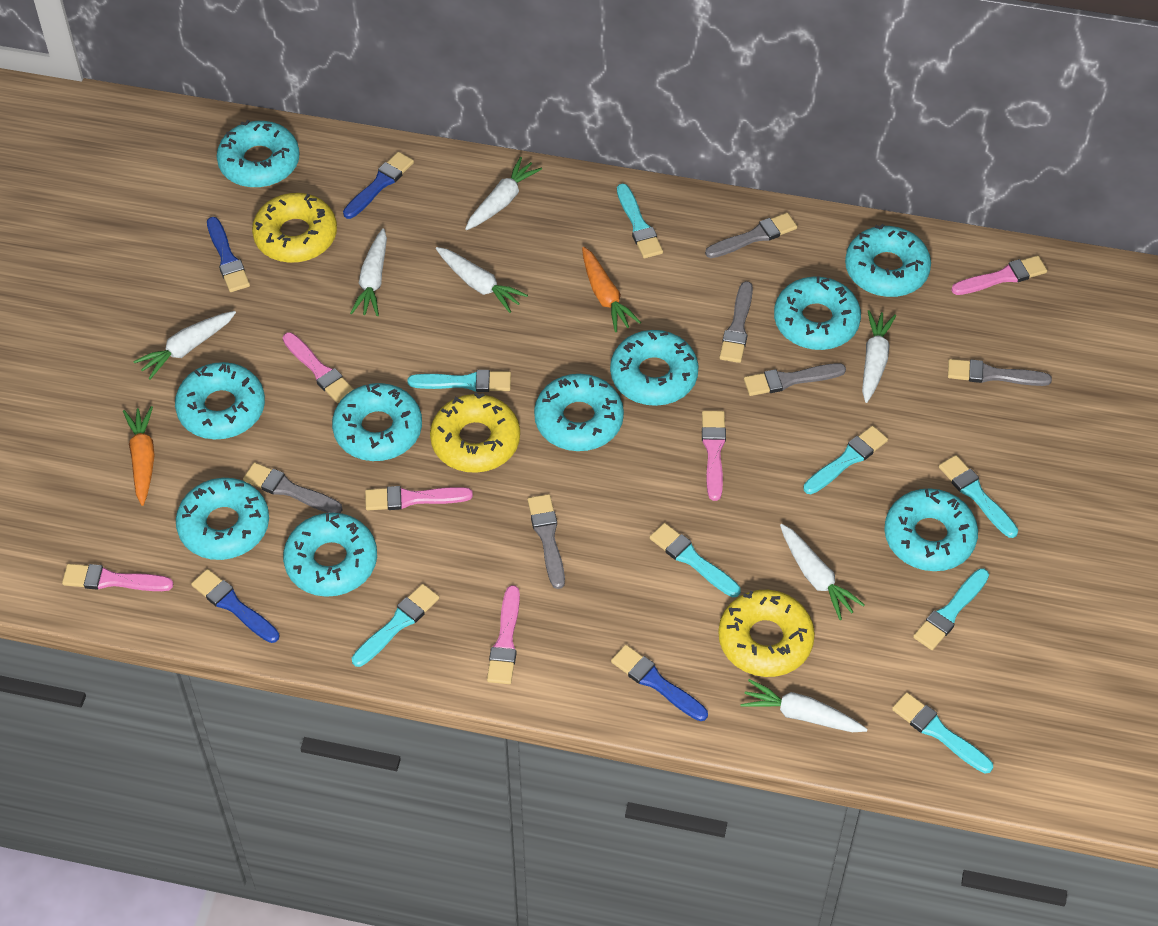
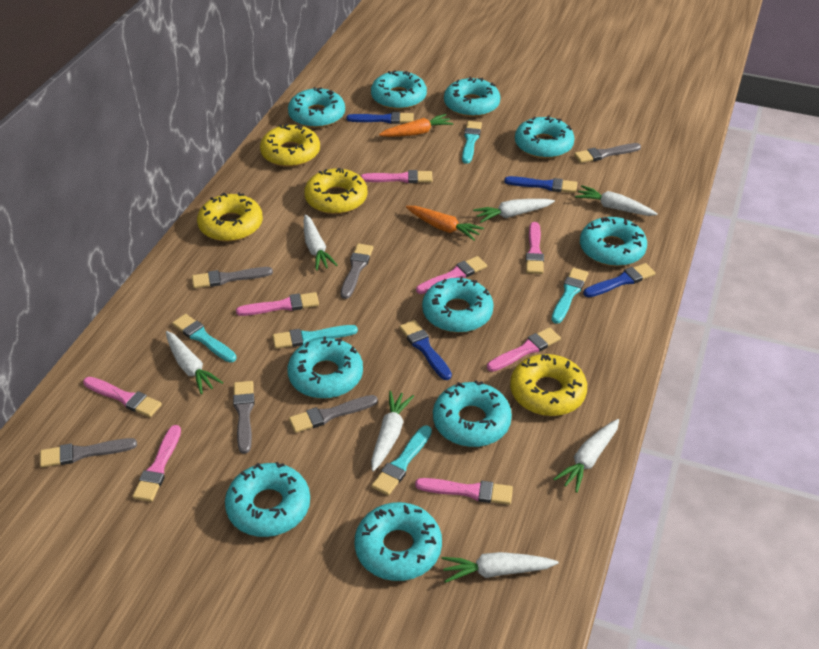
pink brush: [62,564,173,591] [283,332,354,403] [365,486,473,510] [487,585,520,684] [702,411,726,501] [951,256,1047,295] = 6 -> [83,377,162,417] [133,425,181,502] [236,292,319,316] [361,170,432,183] [415,478,513,505] [416,256,487,294] [487,327,561,372] [526,222,544,274] = 8
turquoise brush: [352,584,439,667] [407,370,511,392] [617,183,663,258] [650,523,741,597] [803,426,888,494] [892,692,993,774] [913,569,989,650] [939,455,1018,538] = 8 -> [172,314,237,362] [272,325,358,349] [371,425,432,496] [462,121,482,164] [551,268,588,324] = 5
yellow donut: [252,193,337,263] [430,392,520,473] [718,590,815,677] = 3 -> [197,193,263,242] [260,124,320,167] [304,168,367,214] [510,354,587,416] = 4

